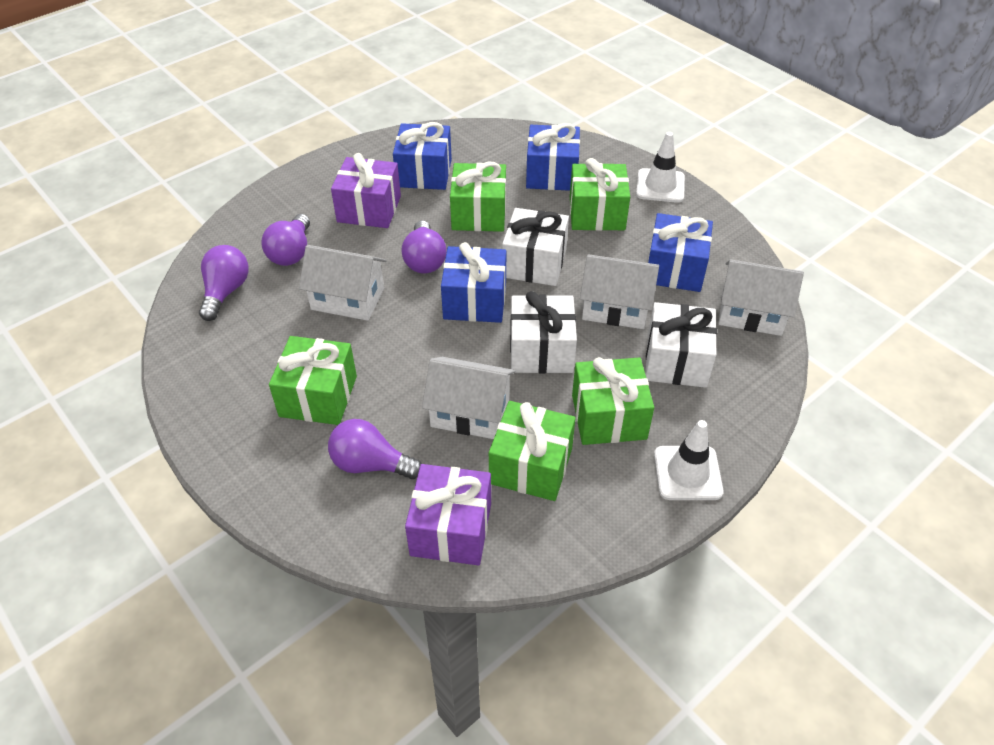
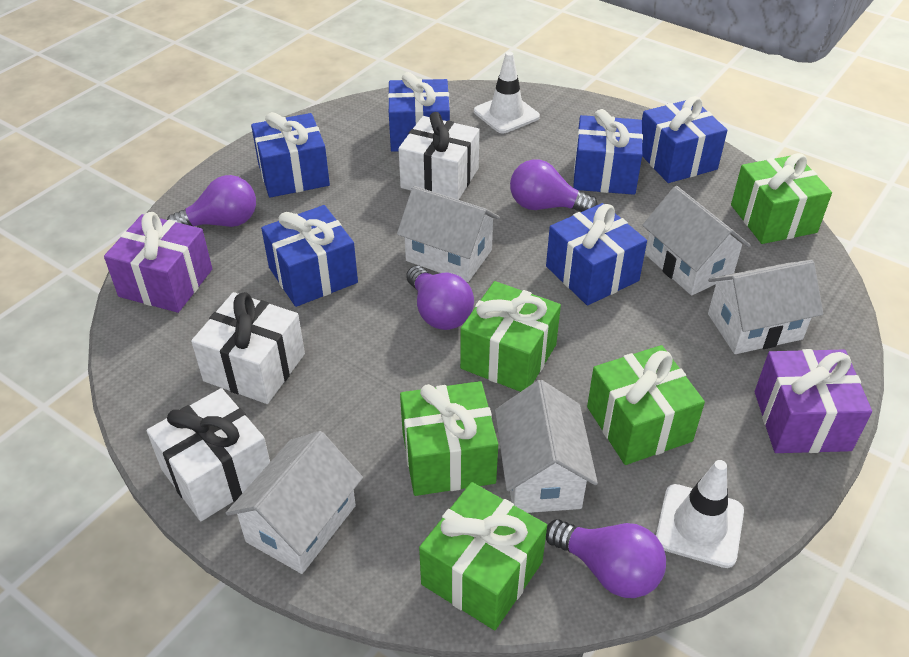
blue gift: [393,122,452,190] [441,242,506,323] [526,123,580,191] [648,213,713,292] = 4 -> [251,112,330,198] [261,205,358,307] [388,72,450,152] [546,203,647,306] [573,109,643,195] [642,96,727,183] = 6
white house: [299,245,386,321] [422,357,515,439] [580,254,659,329] [719,259,804,336] = 4 -> [226,431,363,574] [397,186,500,282] [495,380,598,513] [642,186,751,296] [708,260,823,354] = 5

